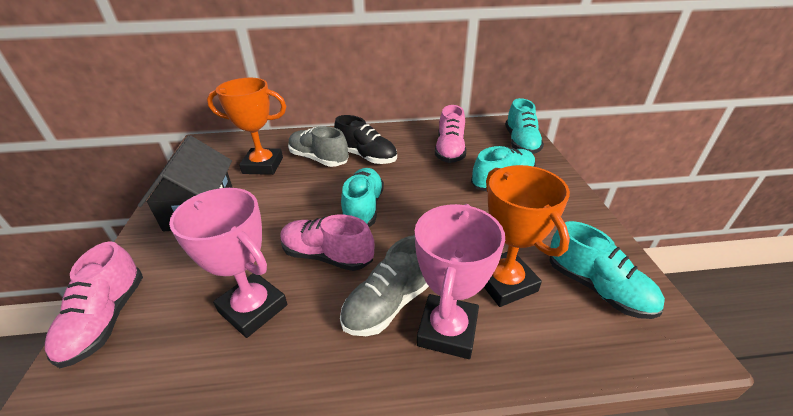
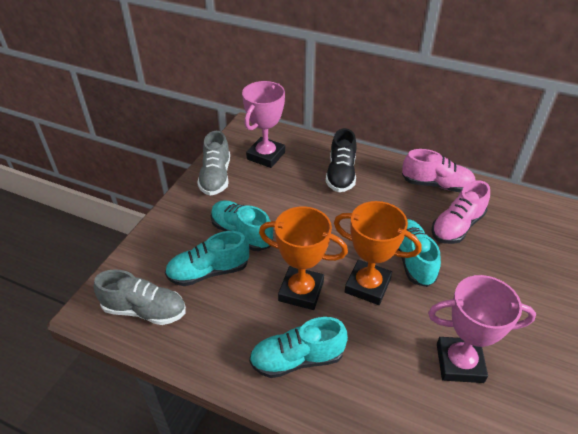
black house: [138,135,233,231] = 1 -> none = 0
pink shoe: [45,241,143,368] [280,215,374,271] [435,105,466,163] = 3 -> [402,149,475,192] [431,180,490,244] = 2

